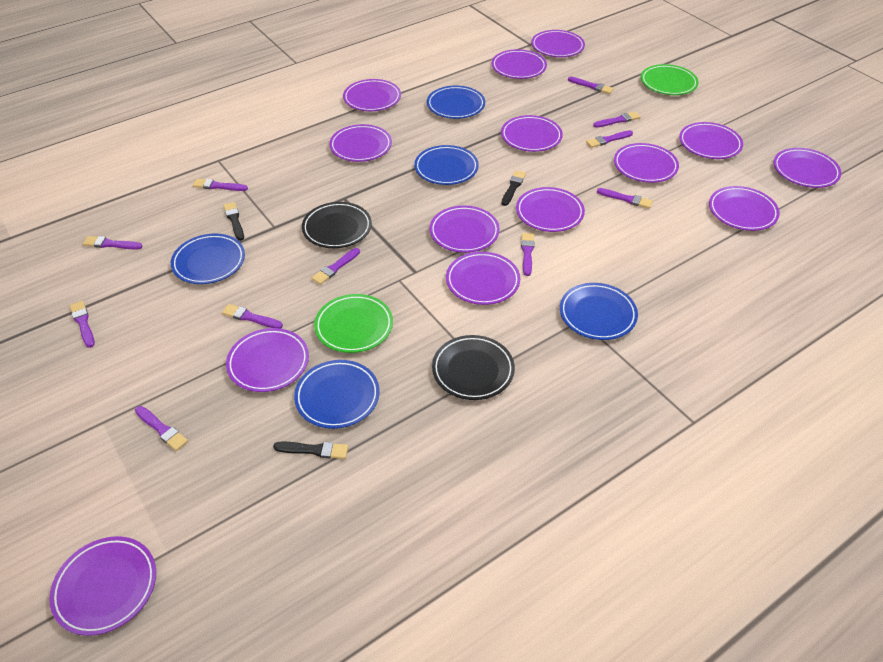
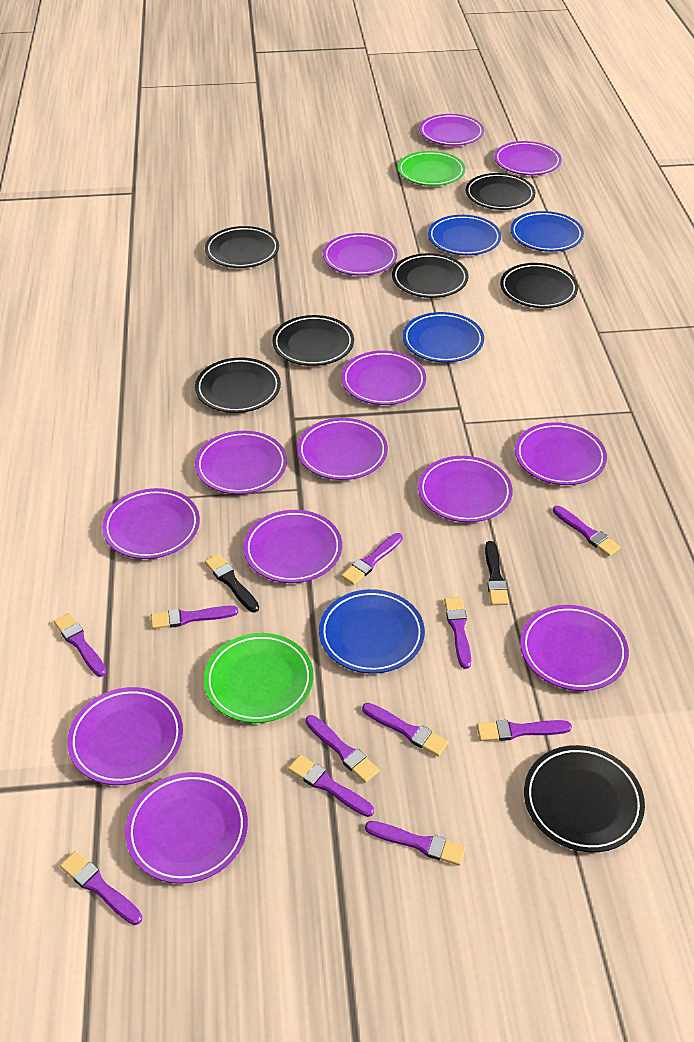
black brush: [223,202,244,241] [273,442,348,459] [501,170,526,206] = 3 -> [205,554,259,612] [485,541,509,605] = 2
black plate: [302,202,372,248] [432,335,515,400] = 2 -> [195,358,281,413] [205,226,279,268] [272,315,354,366] [392,253,468,298] [465,173,535,210] [500,263,578,308] [524,745,645,852] = 7
blue plate: [171,234,245,284] [294,360,380,429] [414,145,479,185] [427,86,485,119] [560,283,638,340] = 5 -> [319,589,425,674] [403,312,484,363] [428,215,501,255] [510,211,584,252] = 4
purple plate: [49,536,156,636] [226,328,309,392] [329,124,392,162] [343,79,401,111] [429,206,500,253] [446,252,520,305] [492,49,547,79] [501,115,563,152] [516,187,585,232] [531,30,585,57] [614,143,679,183] [679,122,743,159] [709,186,780,231] [774,148,841,188] = 14 -> [67,687,183,785] [102,488,200,559] [125,772,248,884] [195,431,287,494] [243,510,342,583] [297,418,388,480] [323,233,398,276] [341,351,426,405] [418,456,513,522] [419,114,484,146] [494,141,562,175] [515,422,607,485] [520,605,629,691] = 13

